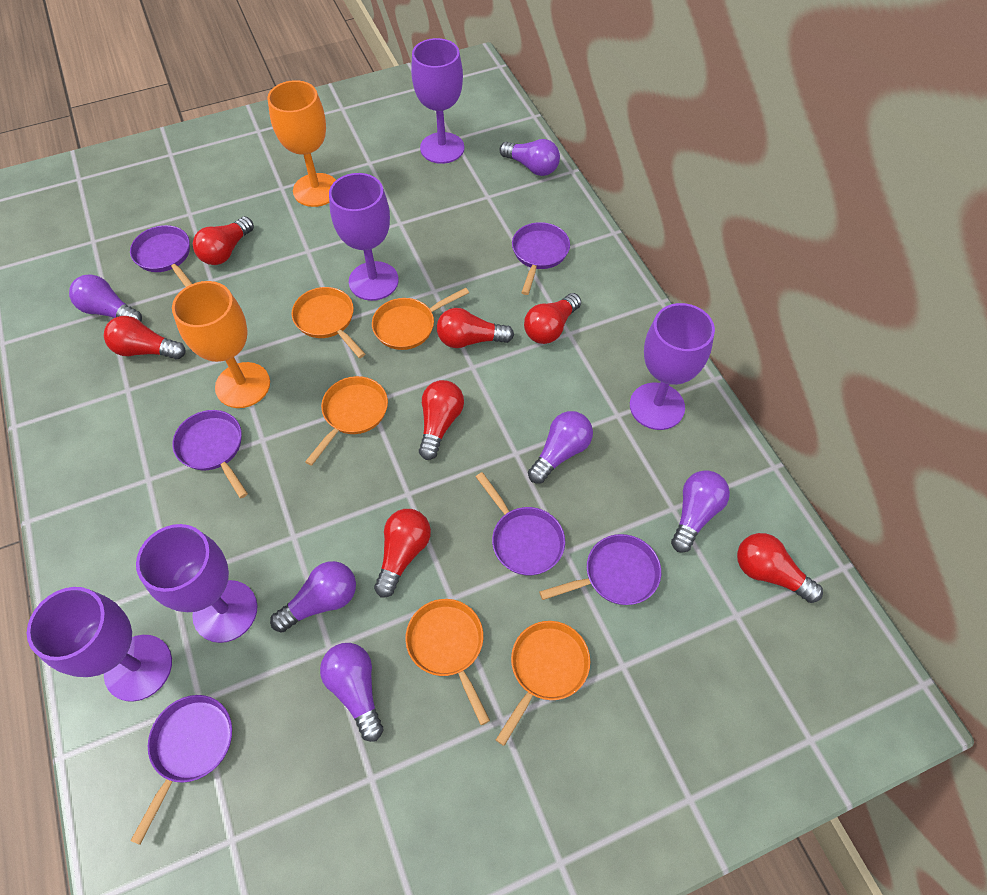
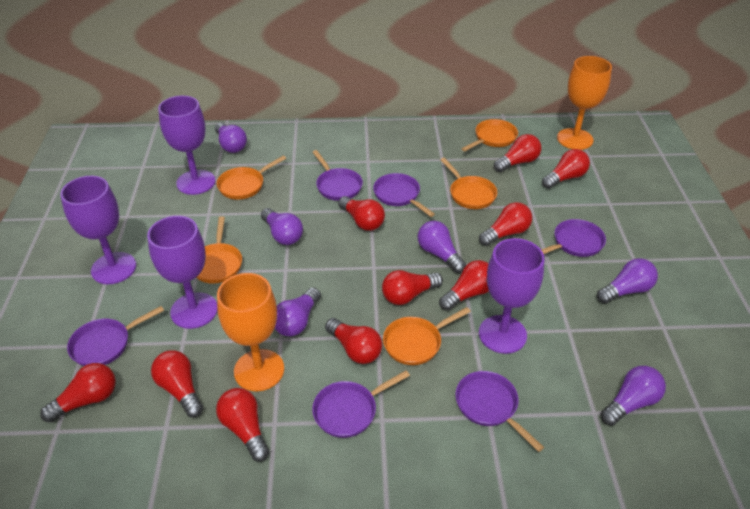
purple goblet: [27,587,172,702] [136,524,258,643] [329,173,399,301] [411,38,464,164] [630,303,715,430] = 5 -> [60,176,136,284] [147,216,217,329] [158,95,215,195] [479,238,544,354] = 4
red light bulb: [104,316,185,359] [193,216,254,265] [374,509,431,598] [419,380,464,460] [437,308,514,348] [524,293,581,344] [737,533,823,603] = 7 -> [40,363,116,422] [151,350,203,417] [216,388,269,461] [325,318,382,364] [338,196,385,231] [382,270,443,305] [439,260,489,311] [479,202,532,246] [494,134,541,172] [542,149,590,189] = 10

